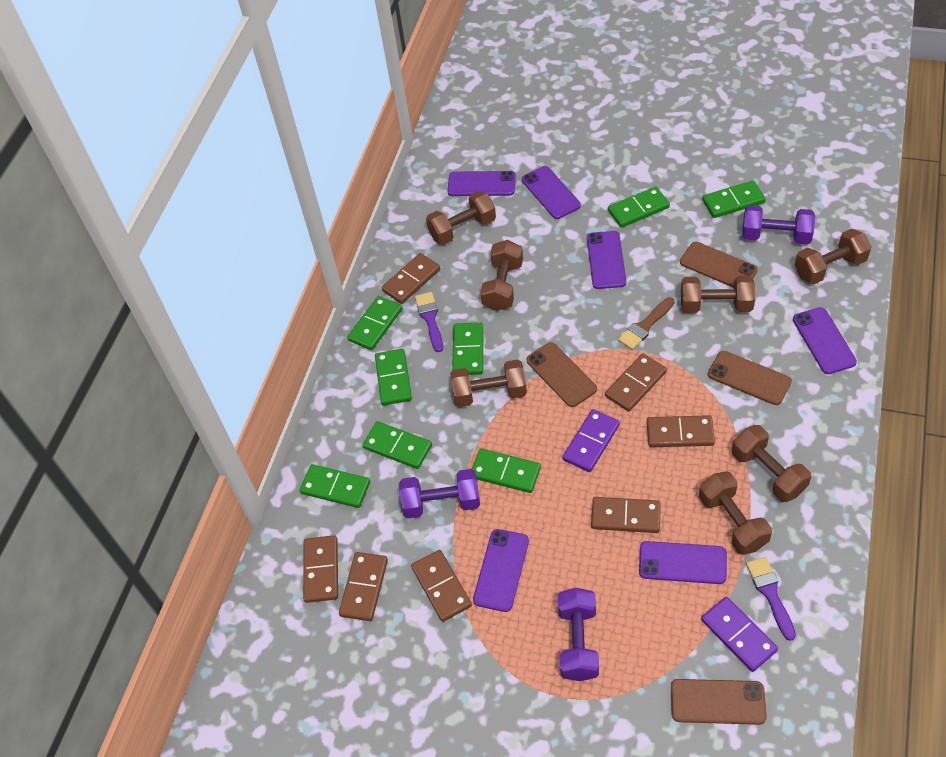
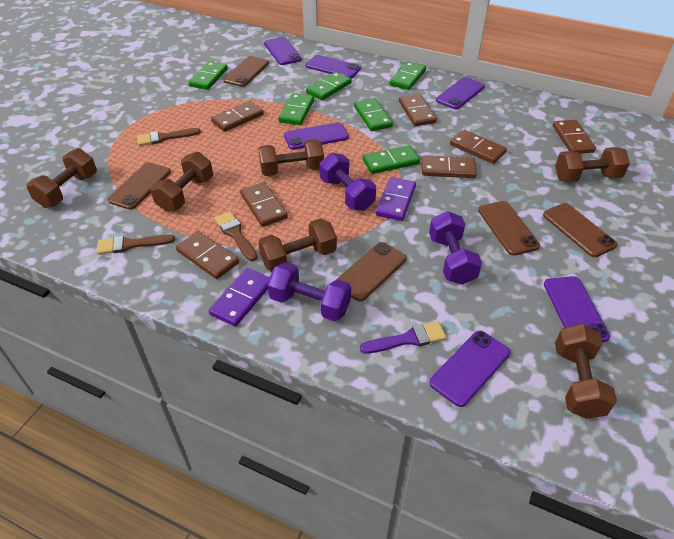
brown brush: [618,297,675,350] = 1 -> [97,234,175,254] [137,128,201,146] [215,211,257,261] = 3
brown dumbbell: [426,191,496,245] [450,360,527,407] [480,240,523,311] [681,276,755,313] [699,471,772,555] [732,425,811,502] [795,229,871,284] = 7 -> [26,148,97,208] [151,152,213,212] [258,139,324,176] [258,218,337,272] [555,147,630,182] [555,324,617,419] = 6
brown phone: [526,342,597,407] [671,679,767,725] [680,242,758,288] [708,351,792,405] = 4 -> [107,162,171,210] [223,56,269,87] [336,242,407,301] [478,201,540,256] [543,203,617,257] = 5
green domino: [300,464,370,508] [347,296,402,350] [363,421,432,469] [375,349,412,406] [452,322,484,375] [472,448,541,493] [608,187,670,228] [702,180,766,218] = 8 -> [188,61,228,90] [279,93,314,125] [306,72,352,100] [354,98,393,131] [363,145,420,174] [389,62,426,90] = 6
purple brush: [415,292,443,352] [746,557,796,641] = 2 -> [360,321,446,354] = 1

